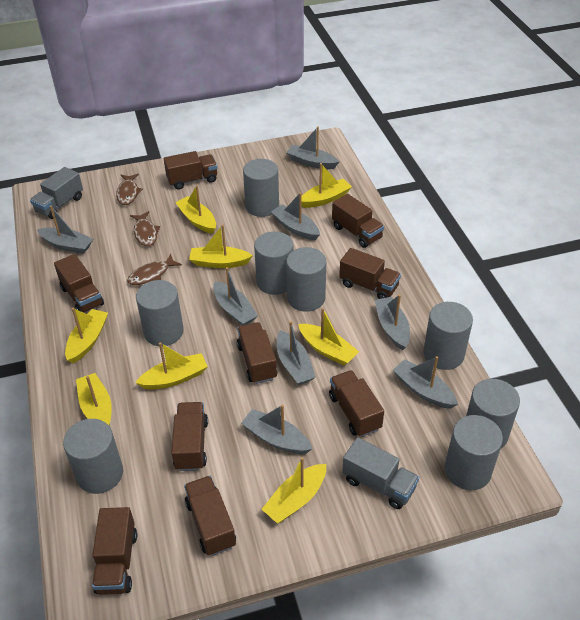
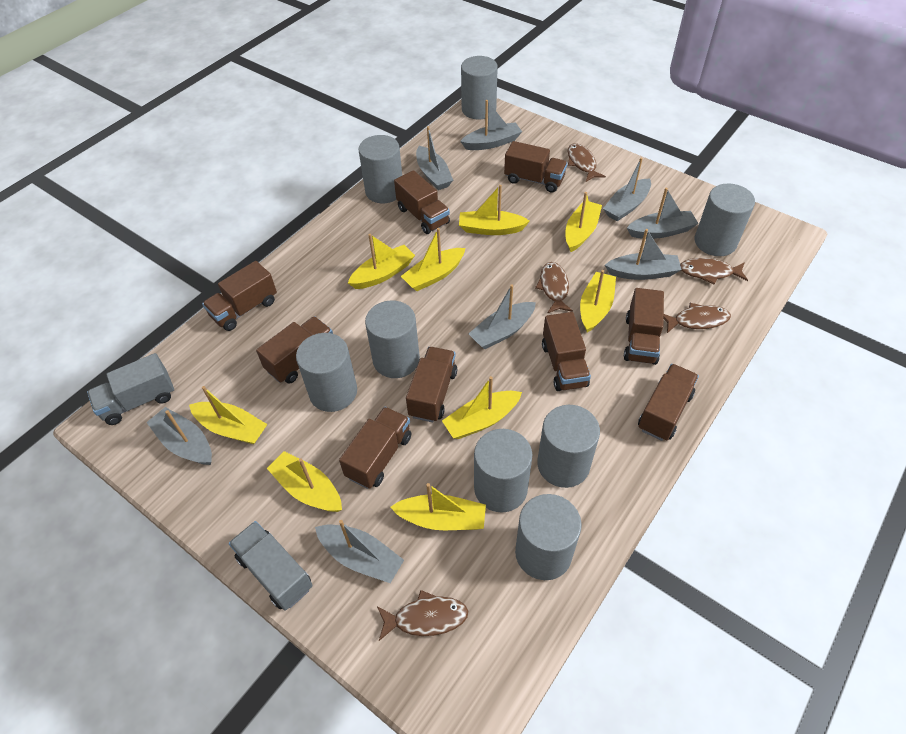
brown fish: [116,174,143,205] [127,254,182,285] [130,211,160,246] = 3 -> [377,590,468,641] [535,262,573,313] [568,143,606,182] [664,303,731,333] [680,258,748,285] = 5
yellow boat: [65,308,108,363] [76,373,112,425] [135,342,208,390] [175,185,216,234] [189,224,253,268] [262,457,326,524] [298,308,359,365] [301,163,352,208] = 8 -> [189,386,268,444] [267,451,342,512] [348,234,415,289] [390,483,486,530] [401,228,465,291] [442,376,522,439] [459,185,530,235] [566,192,602,252] [580,270,616,333] = 9

